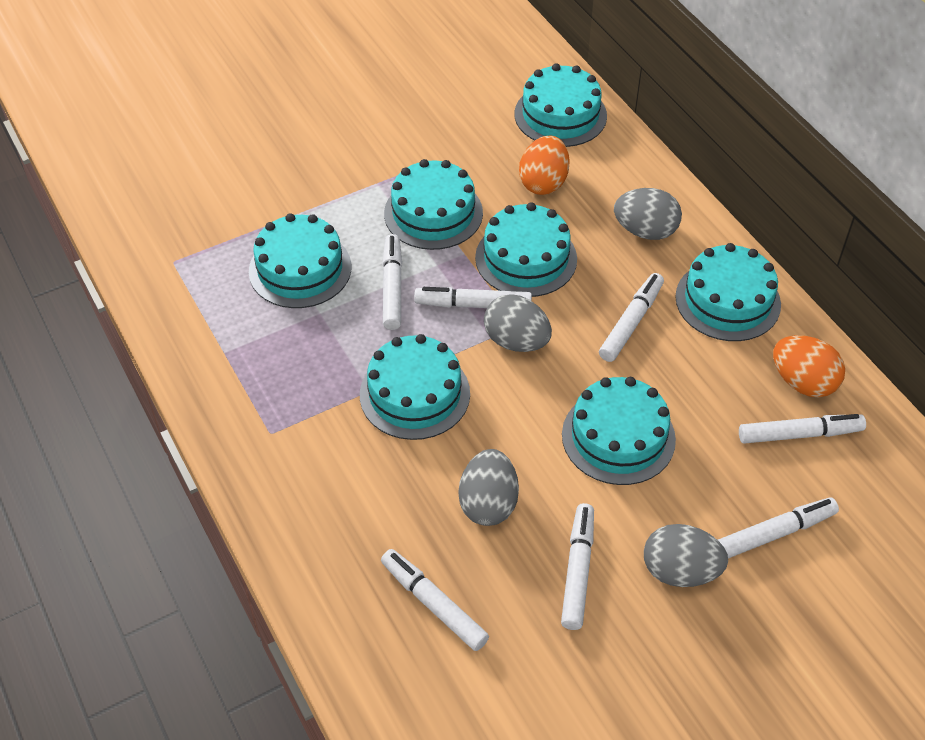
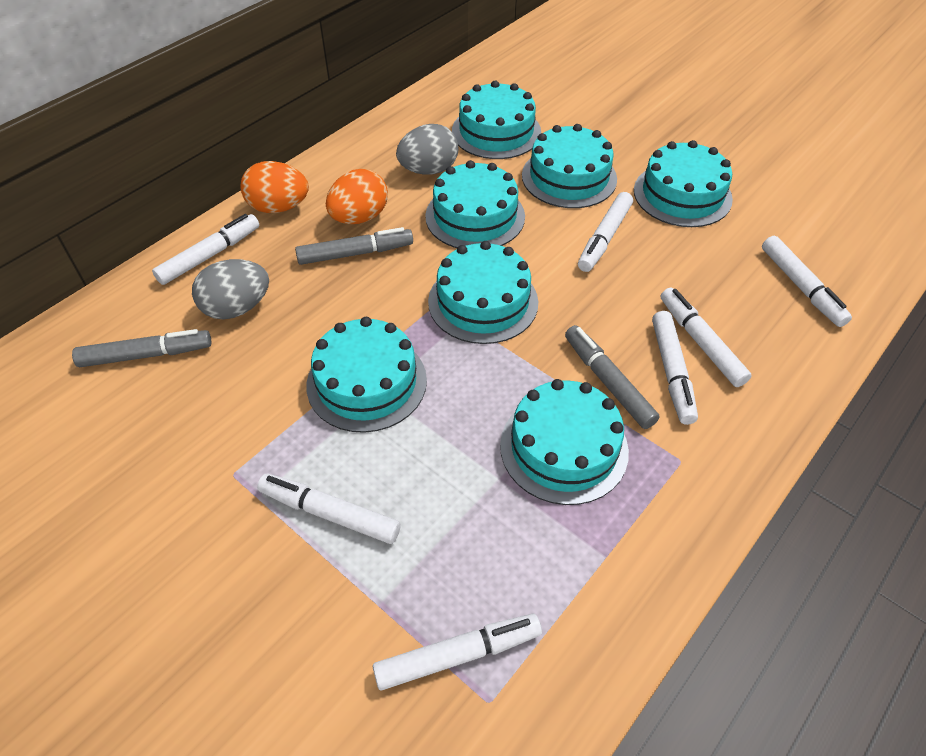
grey egg: [459,449,519,526] [484,294,552,352] [614,188,682,240] [644,524,728,587] = 4 -> [192,259,269,320] [396,124,458,175] = 2
grey marker: none = 0 -> [72,329,211,367] [295,227,413,265] [565,325,660,429] = 3

